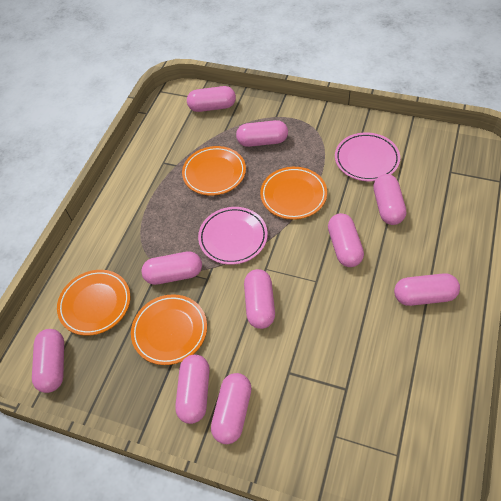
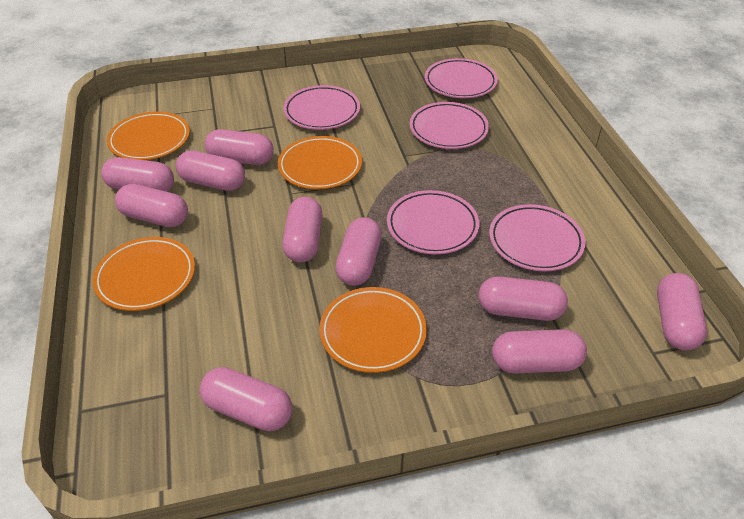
pink plate: [198,207,268,265] [335,133,400,181] = 2 -> [283,85,360,130] [387,190,479,255] [410,102,489,149] [425,58,498,98] [489,204,585,271] = 5

